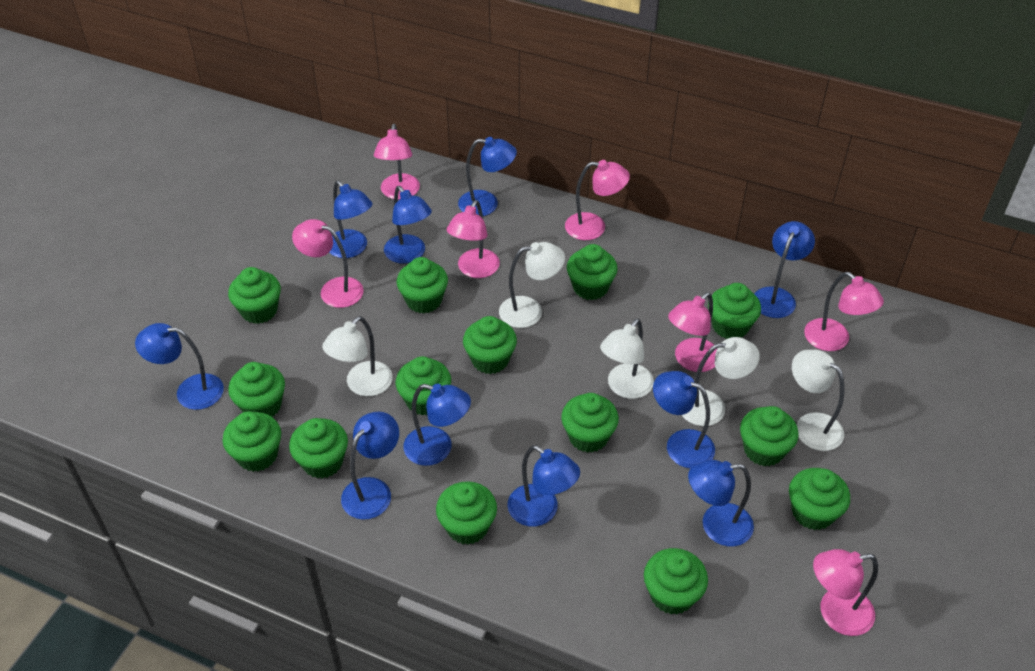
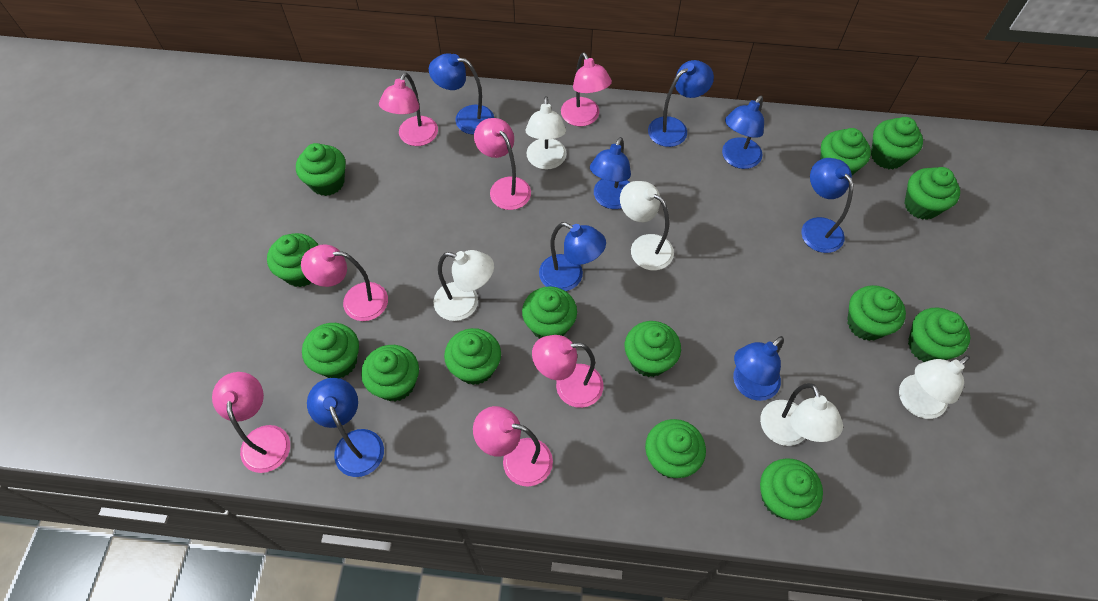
blue lamp: [135,323,224,410] [329,181,372,258] [341,411,399,520] [384,186,432,264] [404,384,471,466] [458,137,517,216] [507,445,580,527] [653,371,715,468] [688,460,754,547] [754,221,815,318] = 10 -> [307,378,384,477] [429,53,494,134] [539,222,606,291] [590,137,631,209] [648,60,714,147] [722,96,764,169] [733,336,784,401] [801,158,853,253] = 8

